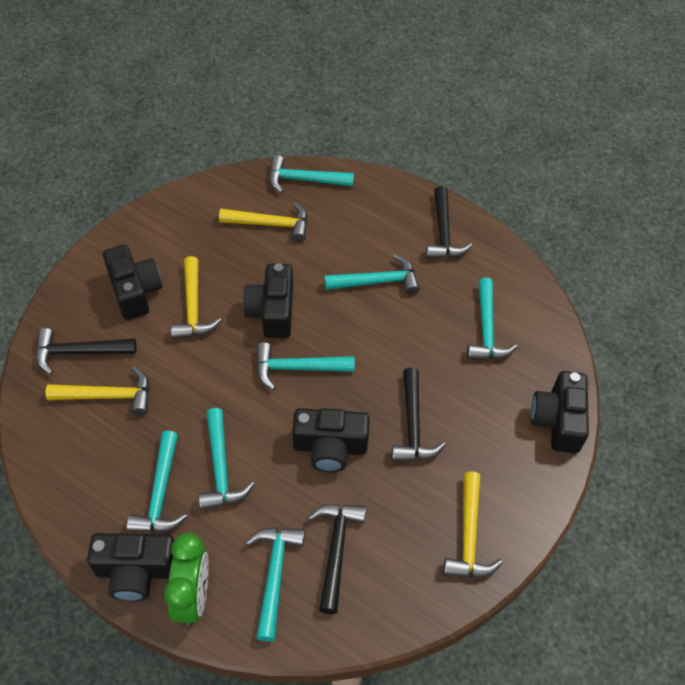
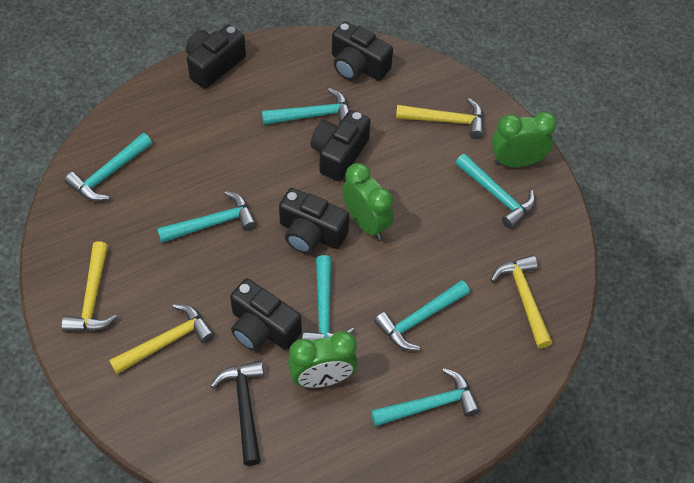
black hammer: [36,328,137,375] [308,504,366,614] [392,368,446,462] [426,186,472,259] = 4 -> [210,361,264,466] = 1
green clock: [164,533,209,626] = 1 -> [288,331,358,388] [342,163,394,240] [492,112,557,167] = 3

